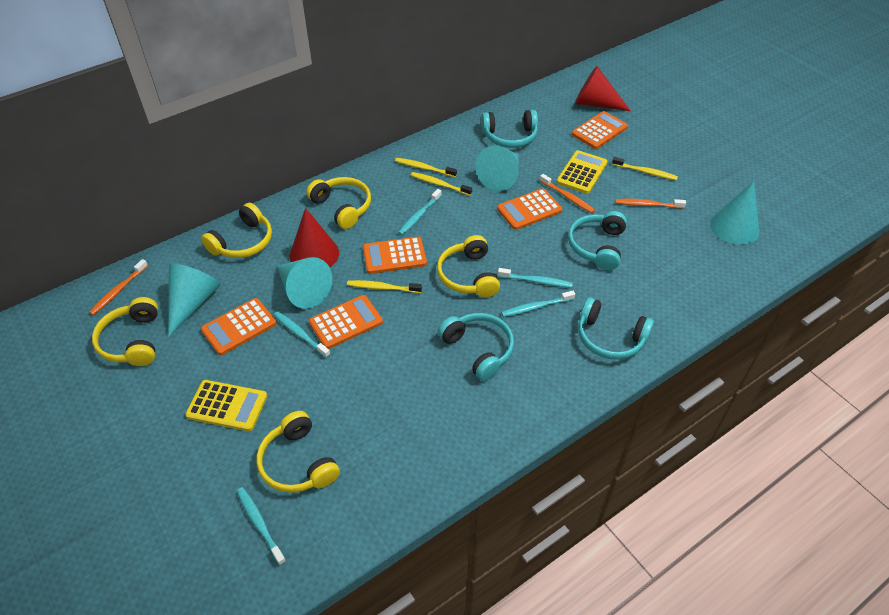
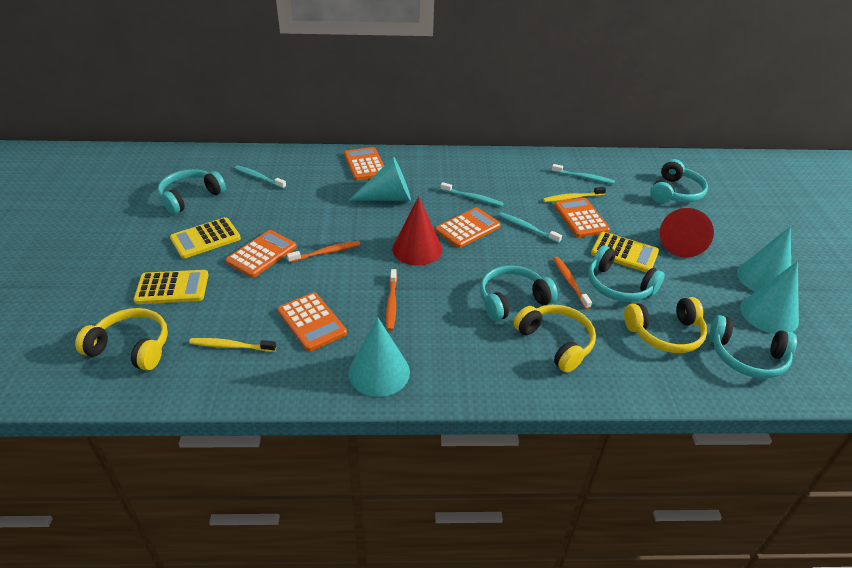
turquoise headphones: [438,313,514,381] [481,110,538,148] [568,211,627,270] [578,298,654,360] = 4 -> [157,169,226,214] [480,266,558,321] [588,245,665,302] [650,159,708,203] [709,315,797,379] = 5
turquoise toothbrush: [237,487,286,566] [274,312,330,358] [398,189,442,235] [498,268,573,288] [501,291,575,317] = 5 -> [234,165,286,189] [440,182,504,207] [499,212,562,243] [552,164,615,184] = 4
yellow calculator: [185,380,267,431] [557,150,608,194] = 2 -> [134,270,209,304] [170,217,241,259] [591,232,659,273] = 3
yellow headphones: [92,297,158,366] [201,203,272,258] [257,411,340,493] [306,177,371,229] [437,235,500,298] = 5 -> [75,308,168,371] [514,305,596,373] [624,297,707,353] = 3
yellow toothbrush: [347,280,422,293] [395,158,457,177] [411,172,472,196] [612,157,678,180] = 4 -> [189,338,276,352] [543,187,606,202] = 2

